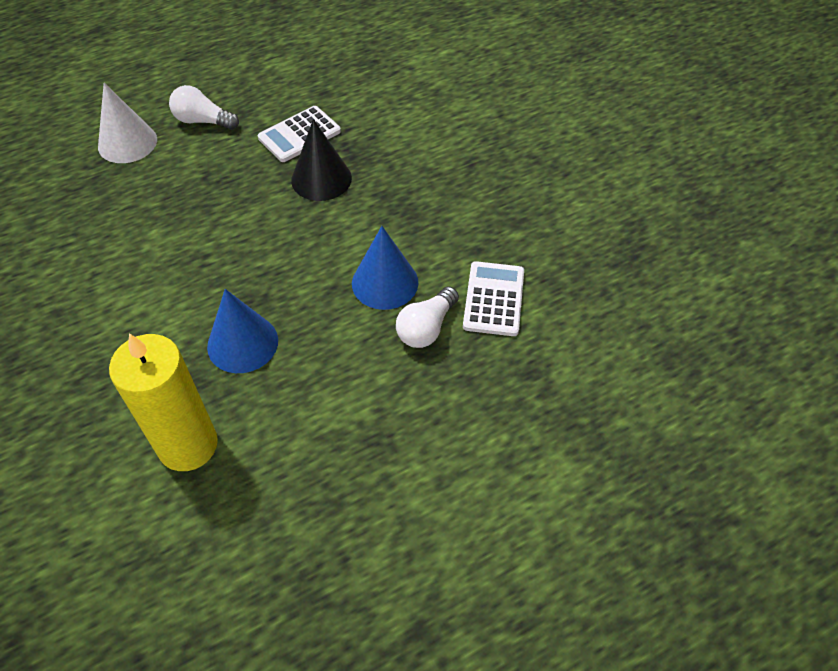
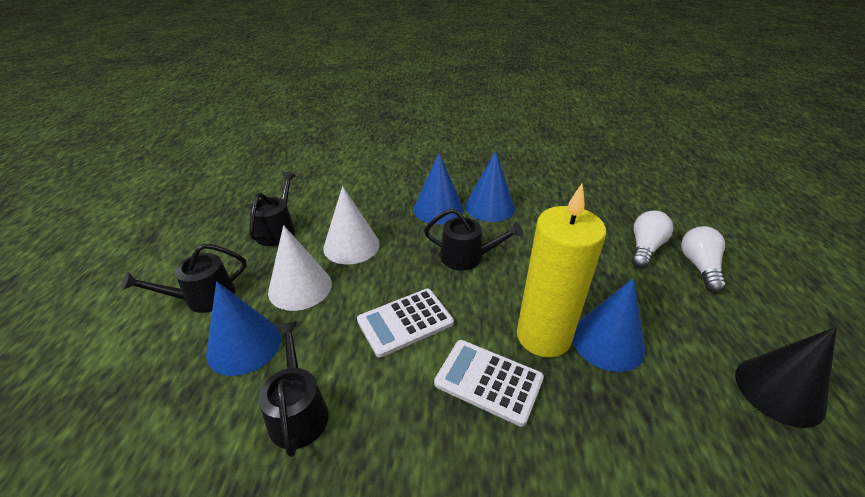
black watering can: none = 0 -> [121,243,247,313] [249,172,296,246] [258,321,329,457] [424,208,523,270] = 4
blue cone: [207,289,278,373] [352,226,418,310] = 2 -> [206,281,281,376] [413,153,463,224] [465,151,515,222] [573,278,645,372] = 4
white cone: [98,83,157,163] = 1 -> [268,225,332,311] [323,186,380,264] = 2

